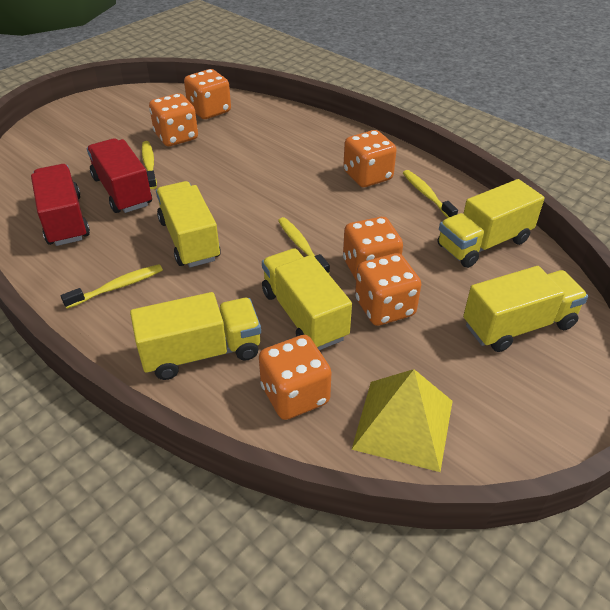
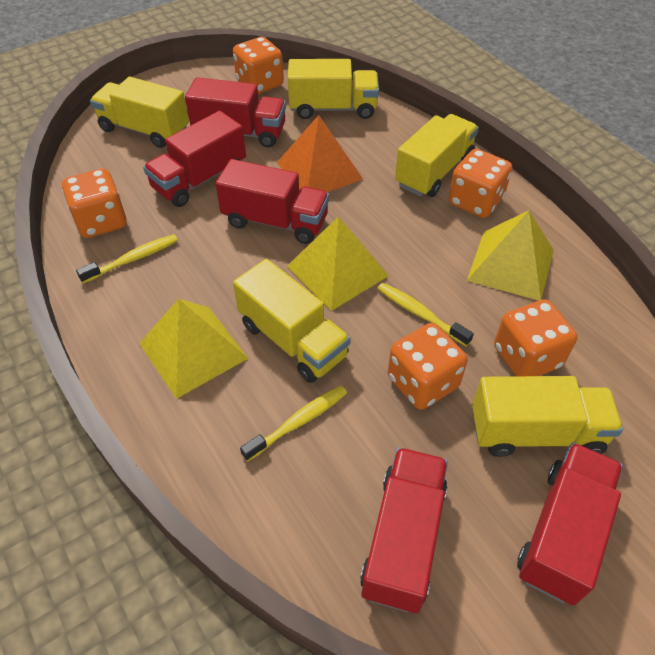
orange dice: [149,93,198,146] [184,69,231,119] [259,335,332,420] [343,130,397,187] [343,217,403,280] [355,253,421,326] = 6 -> [62,168,127,238] [233,37,284,94] [388,323,467,410] [448,149,512,218] [494,299,577,376] = 5
orange pyramid: none = 0 -> [277,115,363,192] = 1
red truck: [31,164,90,246] [87,138,152,213] = 2 -> [143,111,246,207] [185,77,286,148] [215,159,329,244] [360,447,448,613] [517,443,623,605] = 5
yellow pyramid: [351,369,453,472] = 1 -> [139,299,249,399] [287,216,389,311] [467,210,554,301] = 3
yellow toothbrush: [61,264,163,309] [142,141,157,189] [278,217,330,274] [403,170,458,218] = 4 -> [76,234,178,284] [240,386,347,462] [377,283,474,346] = 3

